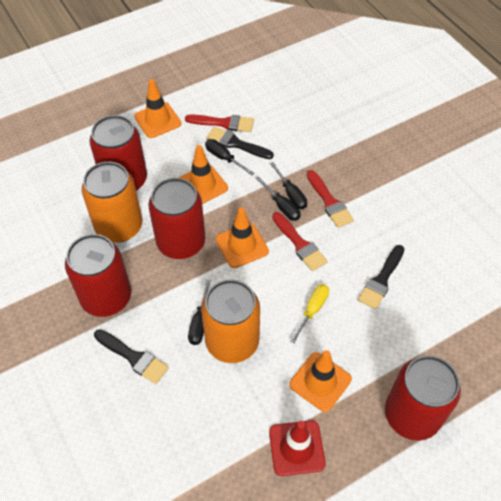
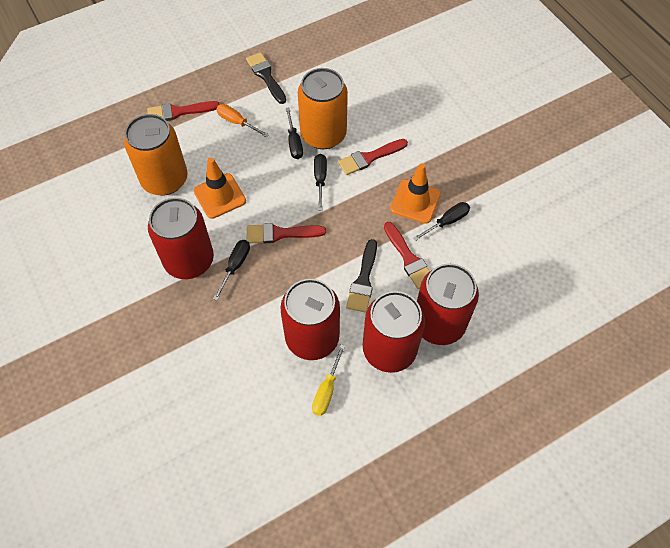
black brush: [94,329,169,384] [206,127,274,159] [358,245,404,309] = 3 -> [246,52,286,104] [346,239,377,312] = 2
orange screwdriver: none = 0 -> [216,104,269,138] = 1
orange traffic cone: [134,79,181,138] [179,145,228,204] [216,207,269,268] [289,350,352,412] = 4 -> [194,158,246,219] [390,163,441,224] = 2
red brush: [185,115,254,132] [272,212,328,271] [307,170,354,228] = 3 -> [147,101,220,121] [247,223,326,244] [338,139,408,175] [384,222,430,289] = 4
red traffic cone: [269,420,326,476] = 1 -> none = 0

